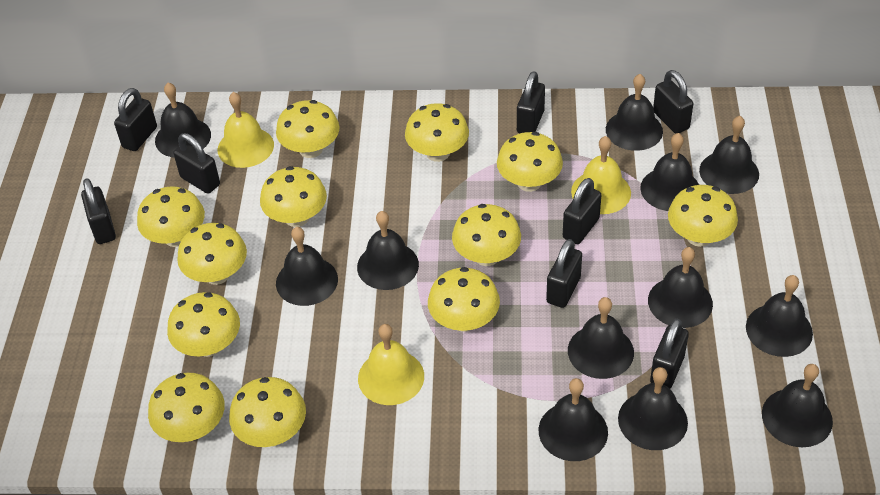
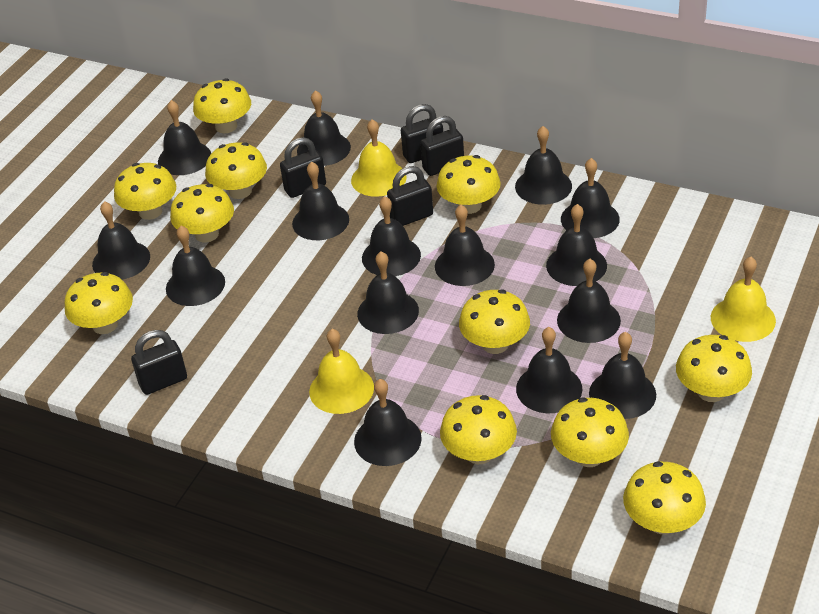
black bell: [155,83,211,157] [276,227,338,306] [357,211,419,290] [539,378,608,461] [568,297,634,379] [606,74,663,151] [618,367,688,450] [640,133,699,211] [648,247,713,328] [699,116,759,194] [746,275,813,357] [762,364,833,447] = 12 -> [92,201,150,280] [158,100,211,175] [166,226,225,306] [292,162,349,240] [297,90,351,166] [354,379,422,466] [357,251,419,334] [362,196,421,276] [435,205,495,286] [515,126,572,205] [516,327,582,413] [546,204,607,286] [557,259,621,343] [561,158,620,238] [589,332,656,419] = 15
black padlock: [81,178,116,244] [114,88,157,151] [173,133,220,194] [517,71,545,133] [546,239,582,308] [563,178,601,244] [650,319,689,389] [653,70,693,134] = 8 -> [131,330,187,395] [280,137,326,198] [387,166,433,226] [401,104,443,163] [420,116,464,176] = 5
yellow mushroom: [137,186,205,247] [148,373,225,442] [167,292,240,357] [177,223,247,285] [229,377,306,447] [260,166,327,227] [276,100,340,158] [405,103,469,162] [428,267,500,332] [452,204,521,266] [497,132,563,192] [668,185,738,247] = 12 -> [65,272,133,334] [114,163,176,220] [170,184,234,242] [193,78,251,133] [205,142,267,199] [436,155,501,214] [440,395,517,464] [459,289,530,354] [551,397,629,467] [623,461,706,534] [676,335,752,402] = 11

